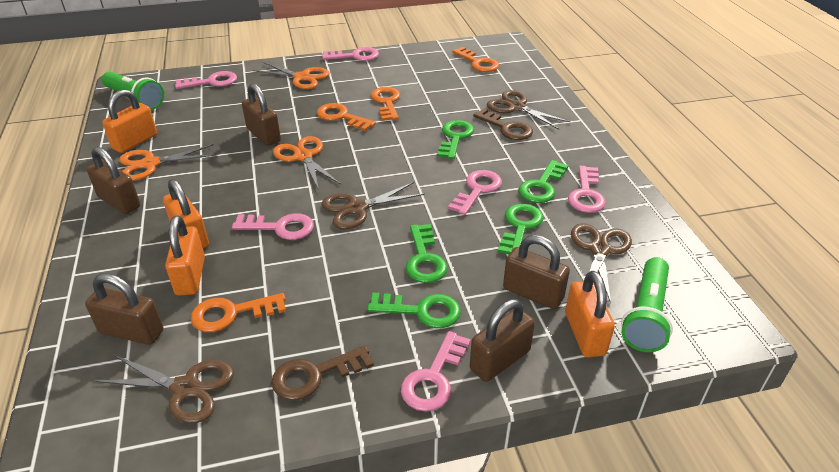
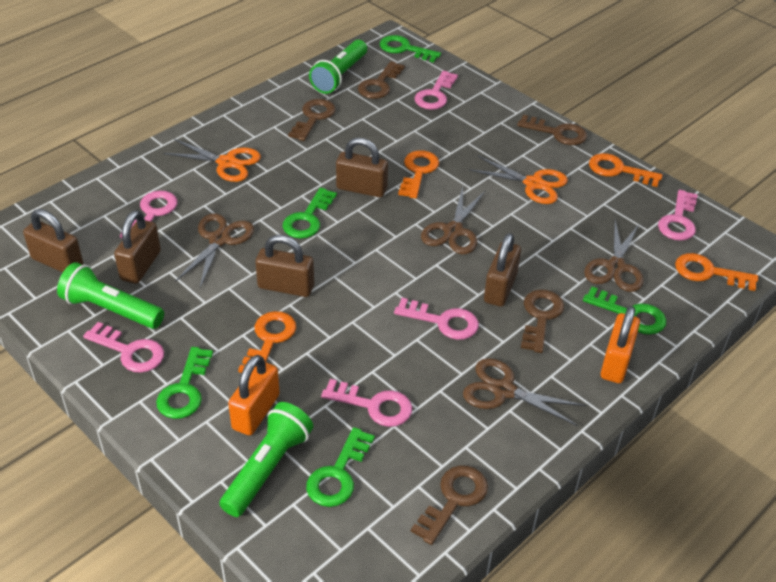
brown key: [271,345,374,400] [473,108,533,140] = 2 -> [288,99,336,141] [358,61,405,99] [411,466,488,545] [517,115,587,145] [521,290,564,353] = 5
green flashlight: [102,72,164,110] [621,257,673,352] = 2 -> [57,262,164,329] [219,402,313,517] [309,40,367,94] = 3
orange padlock: [102,89,157,153] [163,179,209,248] [165,216,205,296] [565,271,615,358] = 4 -> [228,355,280,435] [601,306,640,383] = 2
orange scissors: [119,144,216,181] [252,62,330,89] [273,136,341,190] = 3 -> [163,139,261,182] [469,156,568,204] = 2

